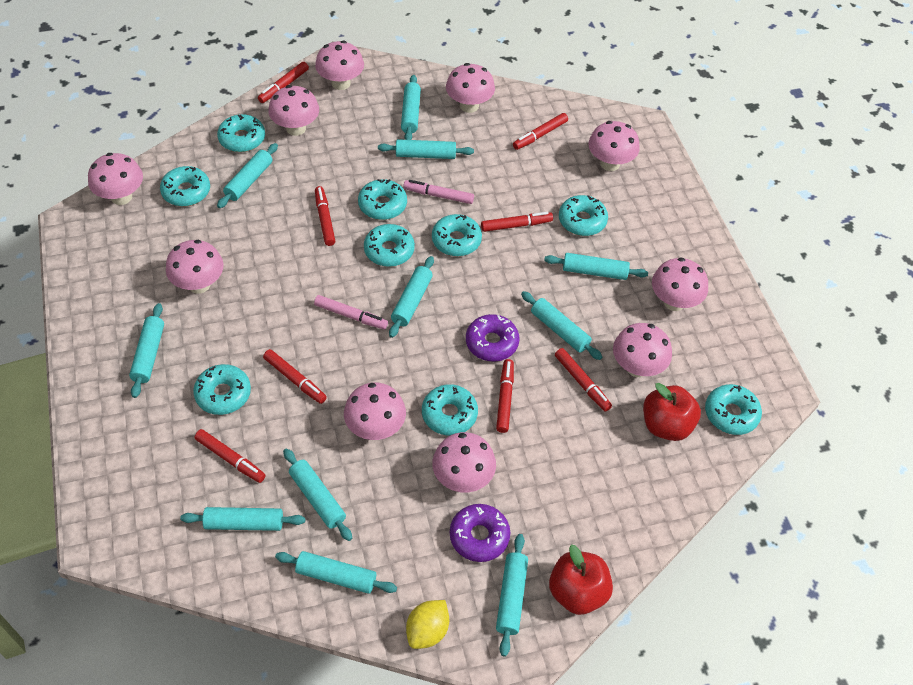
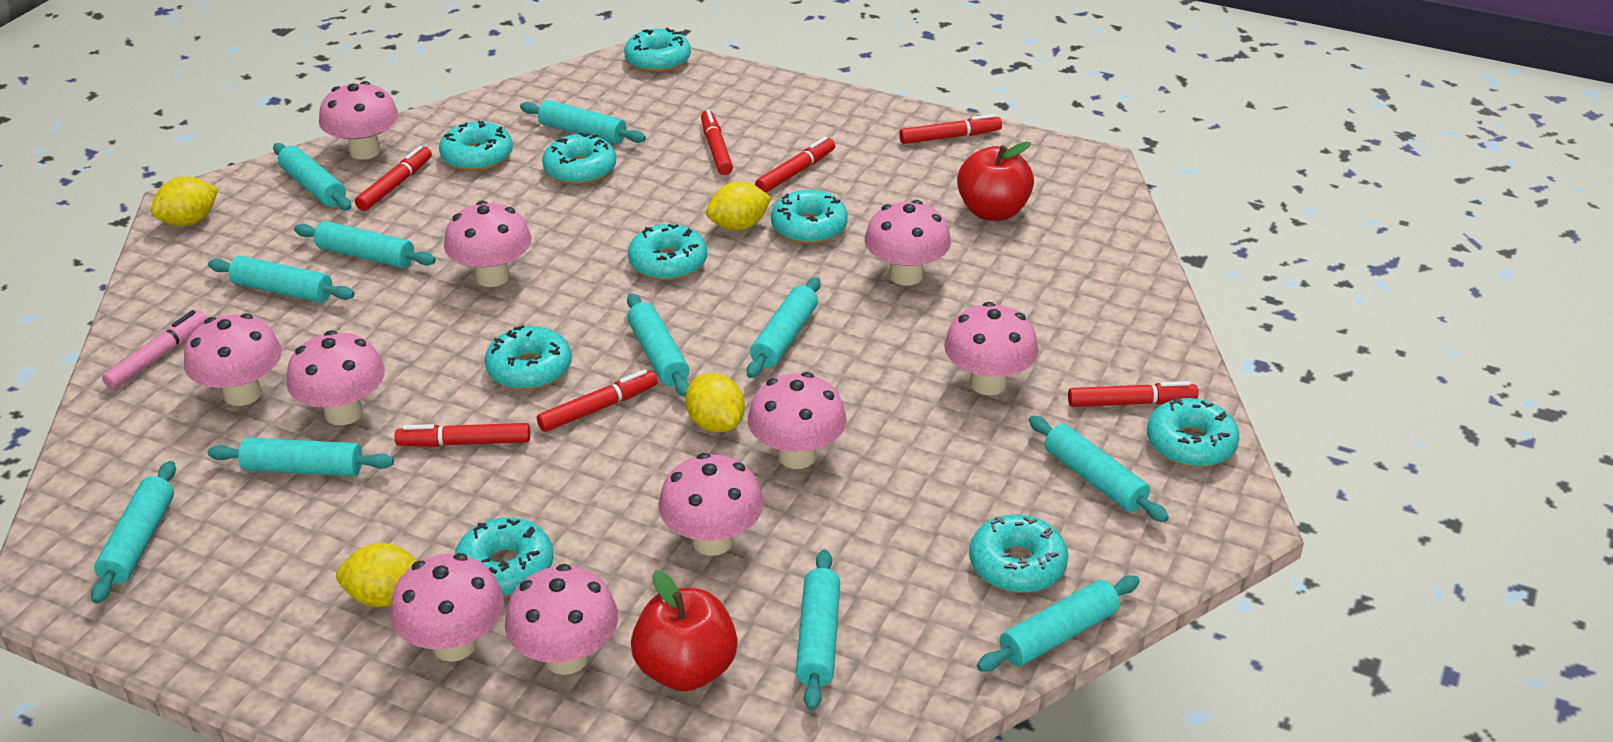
pink marker: [314,295,388,329] [403,180,474,204] = 2 -> [102,310,207,389] = 1
purple donut: [450,504,510,562] [466,314,519,362] = 2 -> none = 0
red marker: [194,429,266,483] [258,62,309,103] [263,349,327,404] [315,186,335,246] [481,212,553,232] [496,359,514,433] [513,113,568,150] [555,348,612,412] = 8 -> [355,146,432,211] [395,423,530,447] [537,369,657,432] [701,109,733,175] [755,137,835,193] [899,114,1002,144] [1068,381,1198,407] = 7
yellow lemon: [406,600,449,649] = 1 -> [151,177,218,226] [336,543,417,607] [685,373,745,433] [706,181,772,231] = 4

